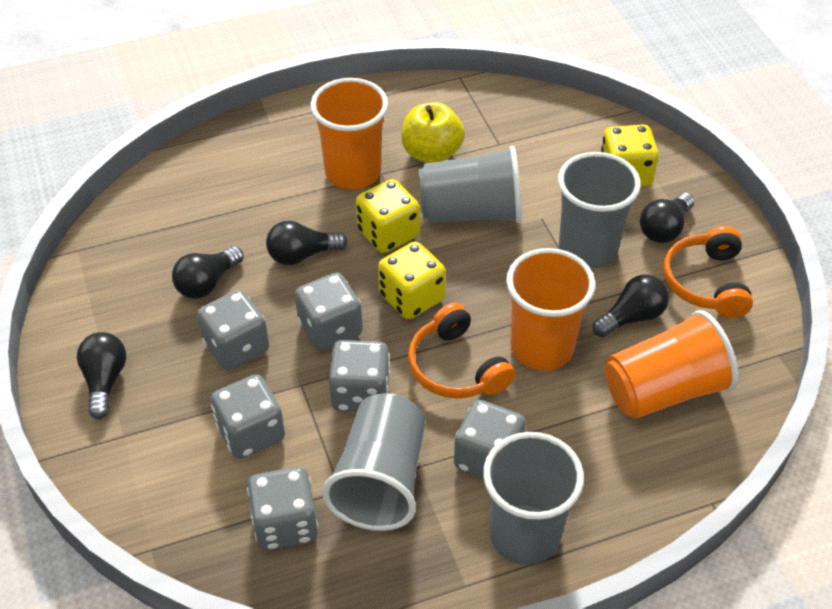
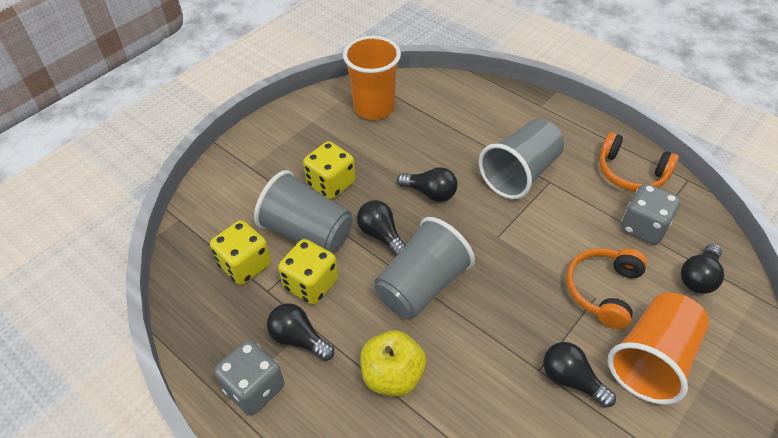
grey cup: [322,393,425,531] [419,146,522,223] [483,432,584,565] [558,152,641,268] = 4 -> [254,170,353,254] [374,217,475,318] [479,119,564,199] = 3
grey dice: [197,290,269,370] [211,374,285,459] [247,467,318,550] [295,273,363,351] [329,340,390,412] [454,400,526,479] = 6 -> [214,340,284,415] [621,183,681,245] = 2
orange cup: [310,78,388,190] [506,248,595,371] [605,310,738,419] = 3 -> [343,36,401,120] [607,293,709,405] = 2

